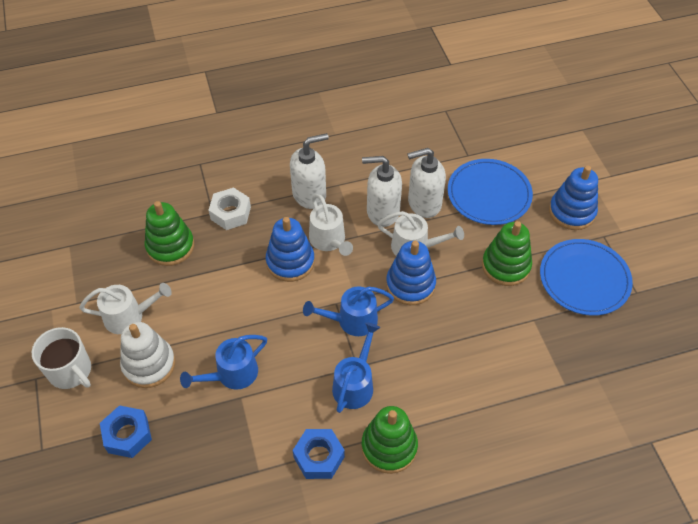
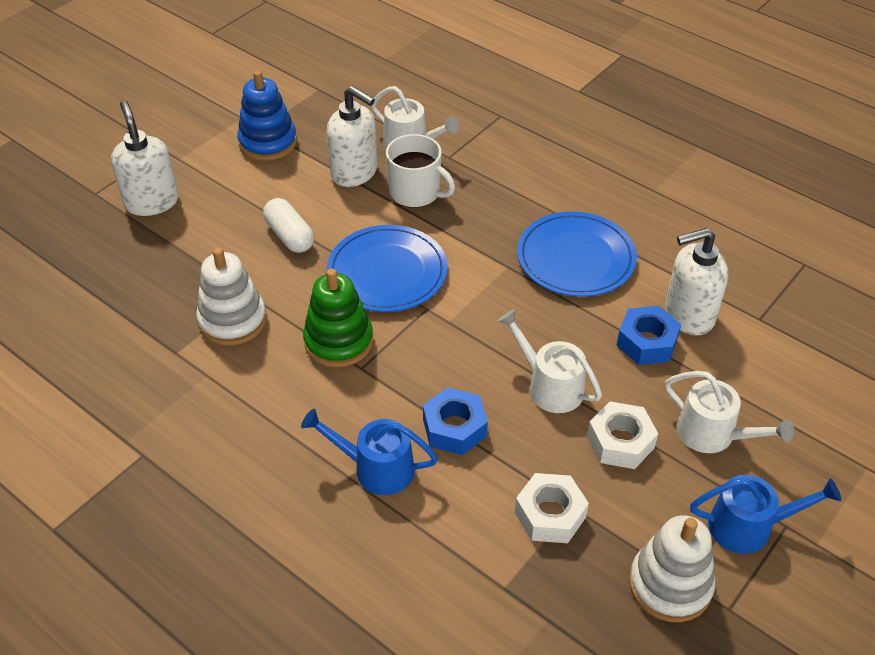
blue stacking toy: [266,217,315,282] [386,241,436,305] [549,166,598,230] = 3 -> [237,70,297,161] = 1
blue watering can: [180,335,267,390] [303,286,394,336] [332,322,380,413] = 3 -> [301,409,438,495] [690,474,841,554] = 2
green stacking toy: [145,201,194,266] [361,406,418,474] [482,221,532,286] = 3 -> [303,269,373,367] = 1
white capsule: none = 0 -> [263,198,314,253] = 1
white nut: [209,187,251,230] = 1 -> [515,473,589,543] [587,401,658,469] = 2
white stacking toy: [120,322,175,388] = 1 -> [196,248,267,346] [629,515,715,622] = 2

